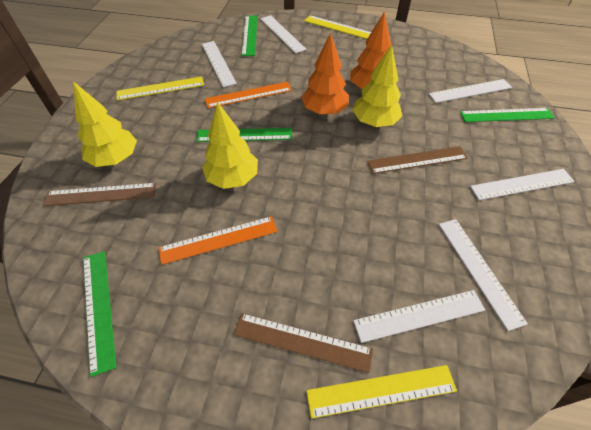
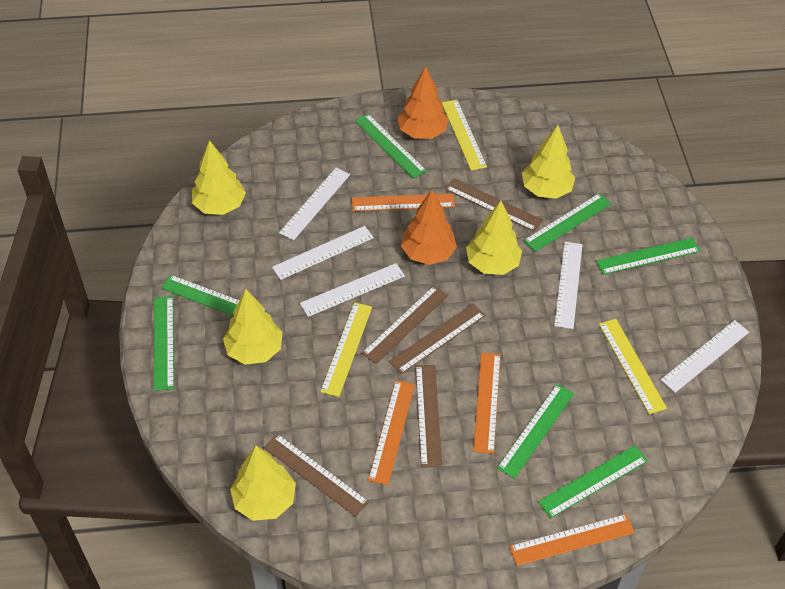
brown ruler: [43,183,156,206] [234,313,373,373] [367,146,468,174] = 3 -> [264,434,369,517] [362,286,448,364] [389,304,486,374] [415,365,442,467] [445,178,543,232] = 5
green ruler: [83,251,116,377] [196,128,292,142] [242,16,258,56] [460,108,555,122] = 4 -> [154,296,174,391] [161,275,266,316] [355,114,427,179] [497,384,574,479] [523,193,611,252] [538,445,648,518] [596,238,700,275] = 7
orange ruler: [158,216,278,265] [205,82,292,108] = 2 -> [352,193,455,211] [368,380,415,485] [473,352,501,454] [509,514,635,566] = 4
white ruler: [202,41,237,87] [260,15,307,53] [353,290,485,343] [429,79,512,103] [439,219,528,331] [470,169,575,200] = 6 -> [272,226,374,280] [279,168,350,240] [300,263,405,317] [554,242,583,329] [661,320,749,393] = 5
yellow tree: [73,81,137,167] [202,102,258,189] [352,44,402,127] = 3 -> [192,140,246,215] [223,289,283,365] [230,445,296,521] [466,201,522,275] [522,125,575,199] = 5

